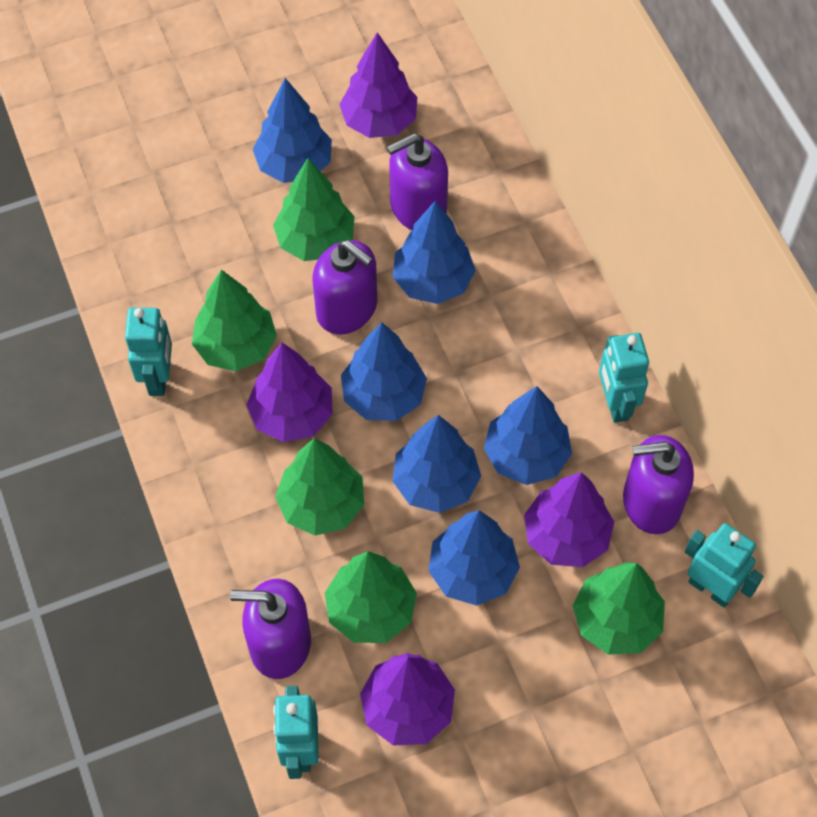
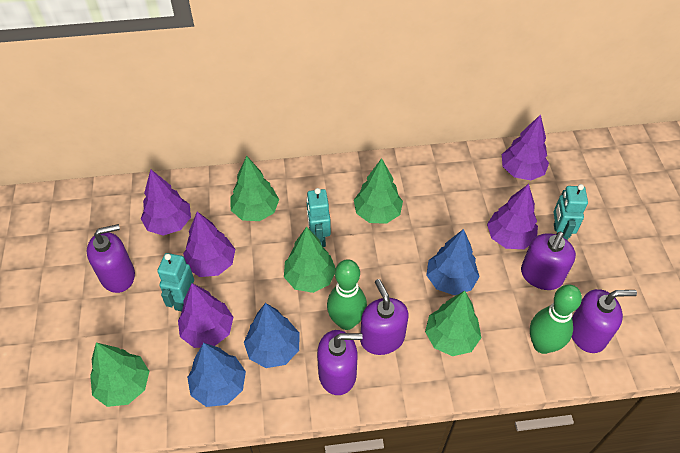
blue tree: [253,78,332,183] [341,322,427,421] [392,415,481,513] [393,201,476,304] [429,510,520,606] [484,386,572,485] = 6 -> [187,343,246,407] [244,303,300,368] [426,229,480,295] = 3
green bowling pin: none = 0 -> [327,259,367,330] [530,284,582,354] = 2
purple soap dispenser: [230,579,311,679] [313,240,377,334] [387,133,448,230] [623,435,694,534] = 4 -> [87,224,135,293] [317,330,362,395] [360,279,408,355] [521,231,576,290] [572,289,637,353] = 5
purple tree: [247,343,333,442] [339,32,417,138] [360,653,455,746] [524,472,614,567] = 4 -> [141,169,191,235] [178,283,233,348] [183,212,235,277] [487,184,538,249] [502,114,549,180] = 5
turquoise robot: [125,308,172,396] [273,686,319,779] [599,333,649,423] [685,523,763,607] = 4 -> [157,253,194,311] [306,188,331,247] [553,184,588,240] = 3

